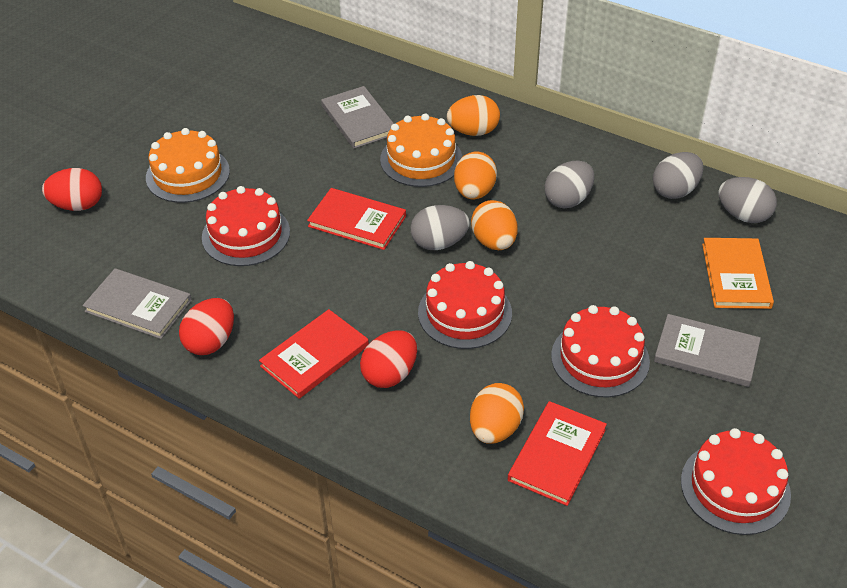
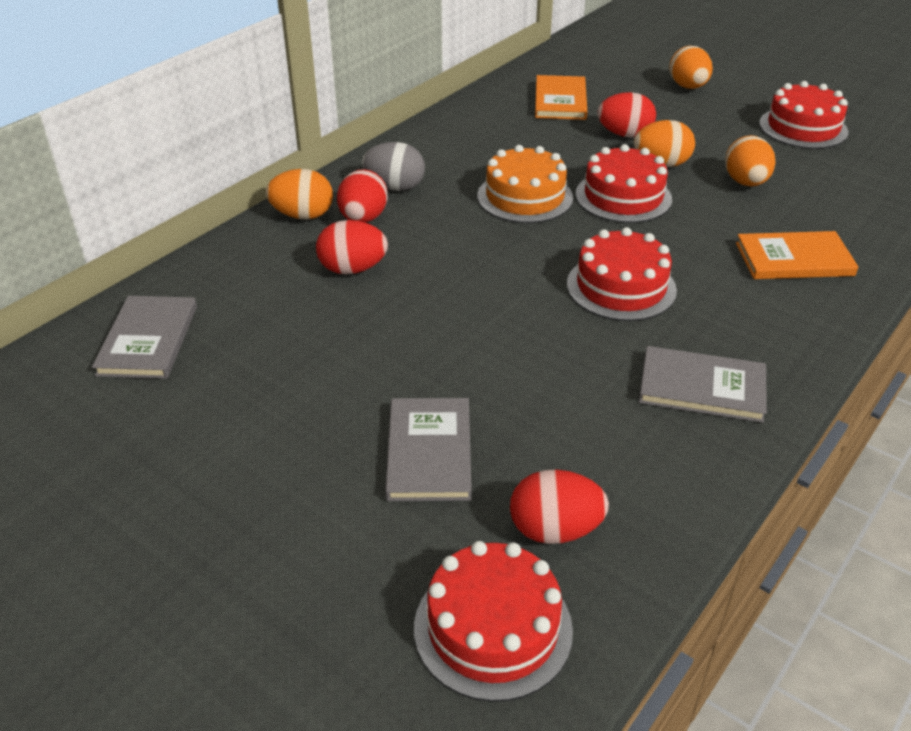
grey egg: [410,205,470,250] [545,161,594,208] [653,152,703,199] [718,177,777,223] = 4 -> [362,142,425,191] = 1
orange book: [702,238,774,309] = 1 -> [535,75,587,120] [736,231,858,279] = 2
orange cake: [146,128,230,203] [380,113,463,187] = 2 -> [477,145,573,223] = 1
red book: [259,309,369,399] [307,188,406,250] [508,401,607,506] = 3 -> none = 0
red egg: [42,168,102,211] [179,298,234,355] [360,330,417,388] = 3 -> [316,220,388,274] [337,169,388,223] [510,469,609,544] [598,92,656,138] = 4

